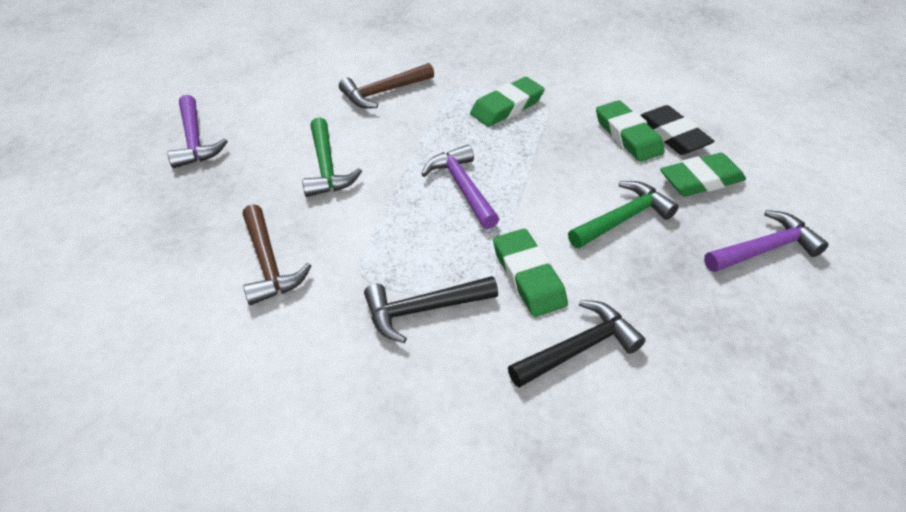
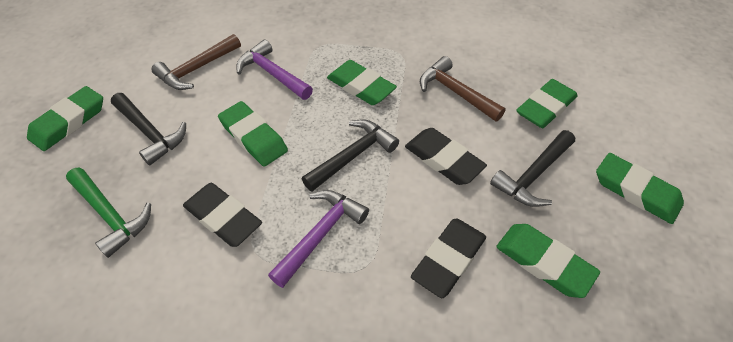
black eraser: [640,105,714,155] = 1 -> [183,183,262,247] [405,128,487,185] [411,218,486,298] = 3
black hammer: [364,276,498,343] [508,300,645,388] = 2 -> [111,93,186,165] [302,119,399,192] [490,130,575,207] = 3
green eraser: [470,77,545,127] [493,229,568,317] [596,100,665,162] [660,153,746,197] = 4 -> [27,86,103,151] [218,101,288,167] [327,60,397,105] [496,224,600,298] [516,79,577,128] [596,153,684,224] = 6
green hammer: [302,118,362,197] [568,181,679,248] = 2 -> [66,167,151,258] = 1
purple hammer: [167,95,228,168] [421,145,499,229] [704,210,829,272] = 3 -> [236,39,313,100] [268,190,369,288] = 2

